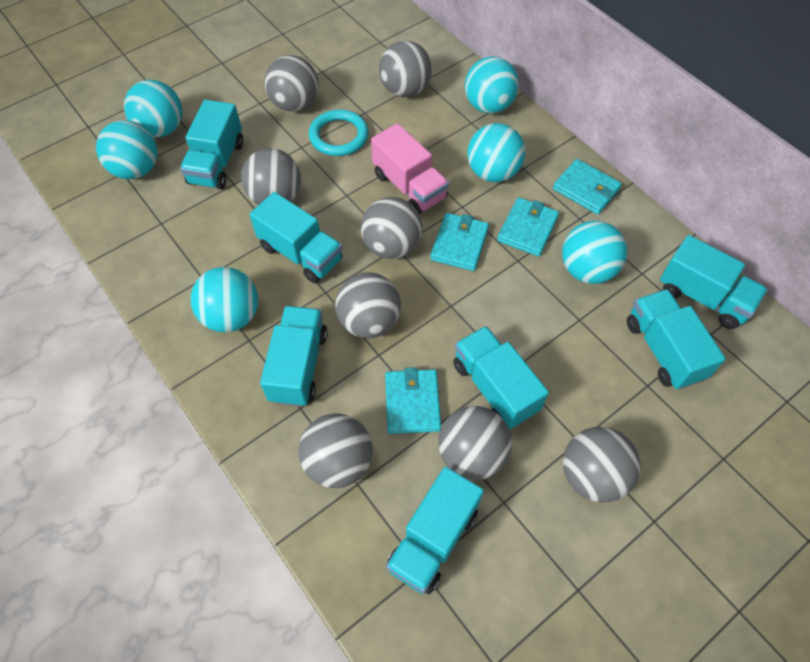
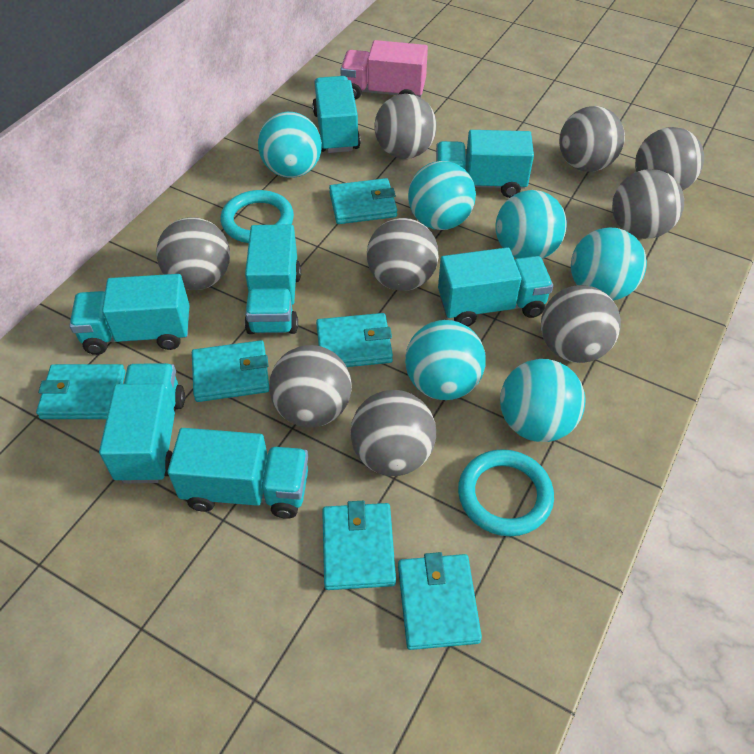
grey ball: [241,148,301,205] [264,55,319,112] [299,413,373,488] [335,273,401,338] [361,197,422,259] [379,41,432,97] [438,406,512,480] [563,427,640,503] = 8 -> [156,217,230,290] [269,345,352,427] [350,390,436,476] [367,218,439,291] [374,94,437,159] [541,285,621,363] [559,106,625,172] [612,169,684,239] [635,127,704,191] = 9
turquoise ring: [309,109,368,156] = 1 -> [220,190,294,243] [458,449,554,536] = 2
turquoise wallet: [385,367,441,434] [430,213,489,271] [497,197,559,256] [553,159,622,214] = 4 -> [36,364,126,419] [192,340,269,402] [316,313,393,367] [322,501,396,590] [329,178,397,224] [398,552,482,650] = 6

